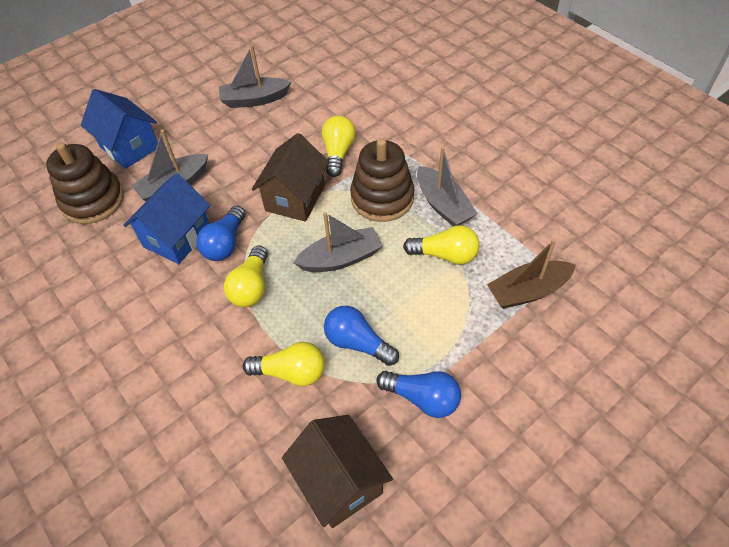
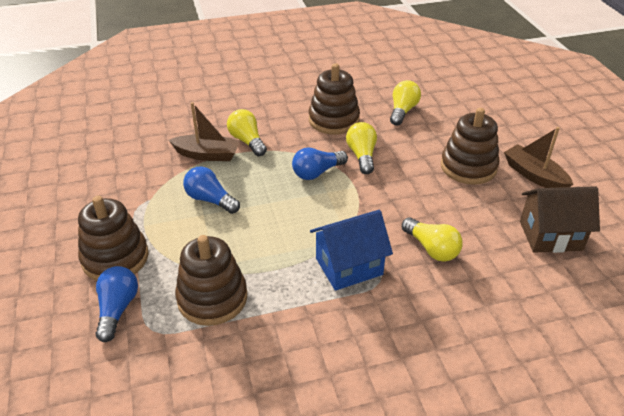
blue house: [81,89,158,169] [123,173,210,264] = 2 -> [310,210,393,291] = 1
brown boat: [487,239,576,309] = 1 -> [169,102,240,161] [504,127,573,188] = 2
brown house: [252,133,329,222] [282,415,393,528] = 2 -> [520,186,600,253] = 1
brown stacking toy: [46,142,124,224] [350,138,414,222] = 2 -> [78,196,149,281] [175,235,247,326] [309,63,360,135] [441,108,499,185] = 4
grey boat: [132,130,208,201] [219,45,291,108] [293,212,382,272] [417,147,478,226] = 4 -> none = 0

